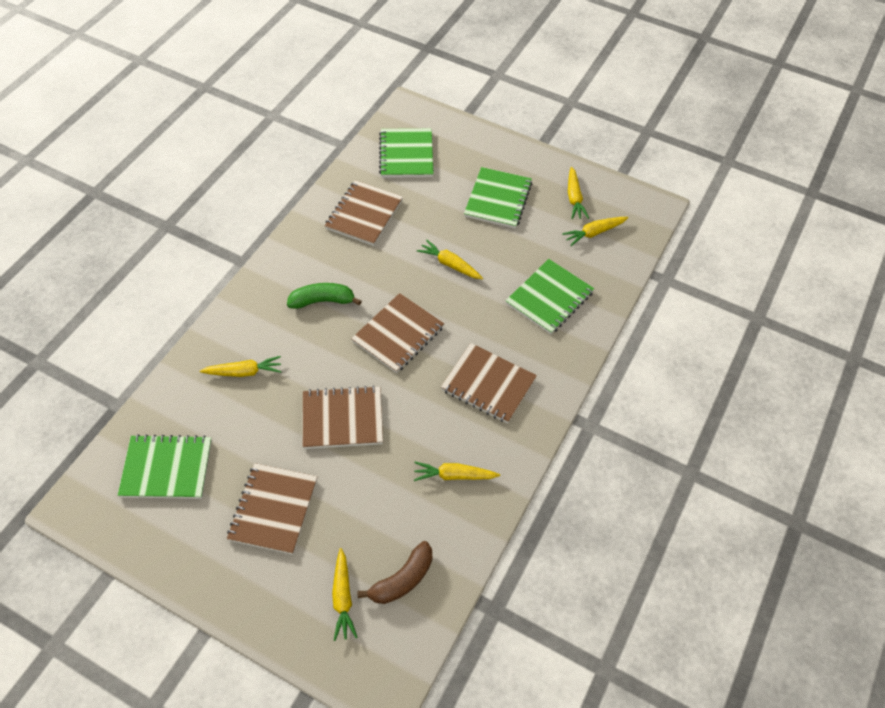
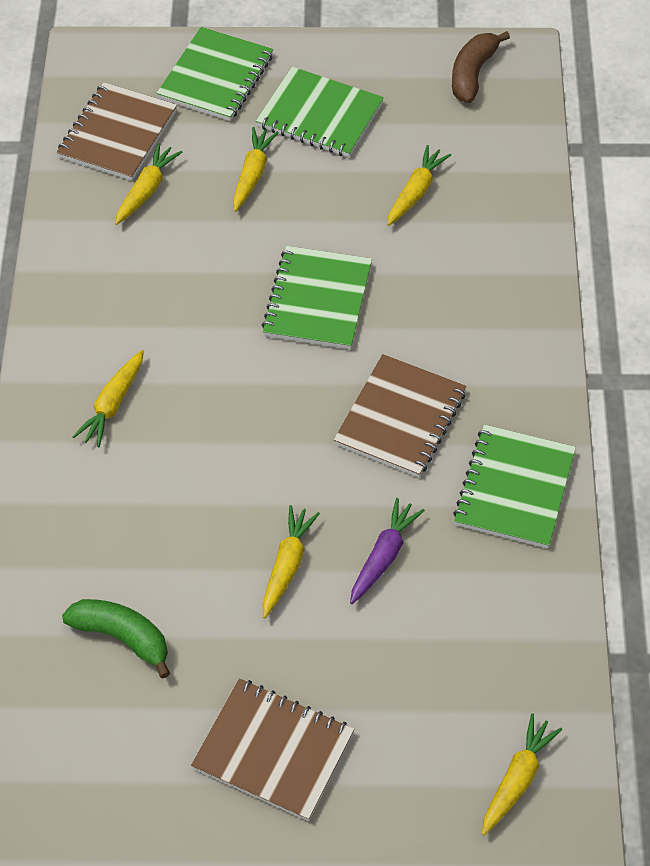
brown notebook: [227,463,317,555] [303,386,383,449] [325,180,403,246] [351,293,444,373] [441,343,537,424] = 5 -> [57,82,177,180] [191,678,354,821] [334,354,466,477] = 3
purple carrot: none = 0 -> [350,498,425,604] = 1

